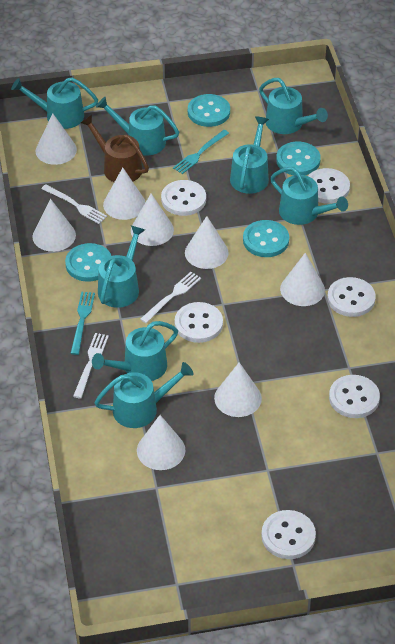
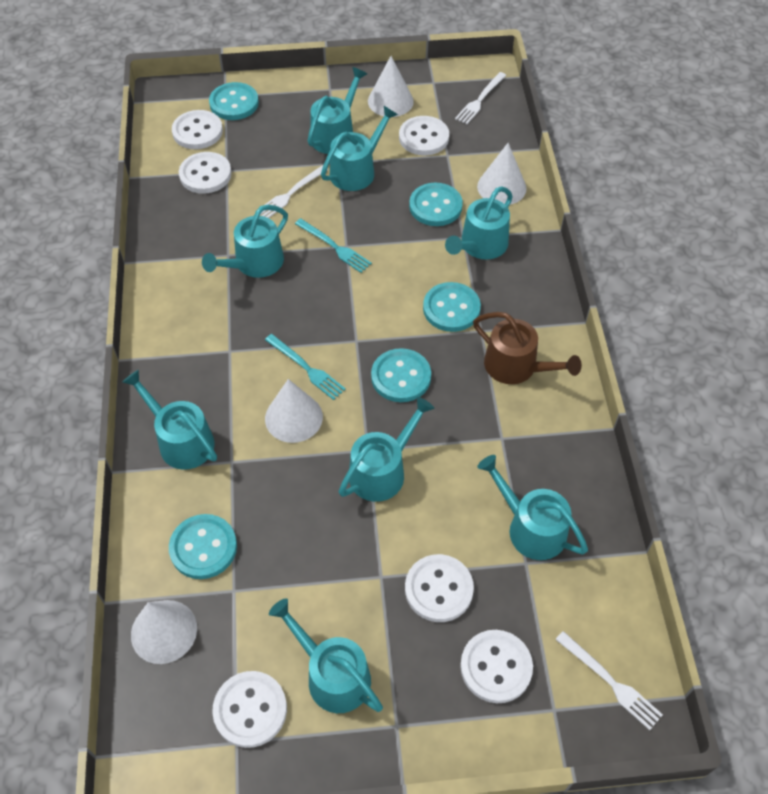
turquoise button: [65,243,111,282] [188,94,230,127] [243,220,289,257] [276,142,321,175] = 4 -> [169,514,237,579] [209,82,259,120] [371,348,431,402] [409,183,463,226] [423,282,481,332] = 5
white cone: [33,199,76,252] [35,113,77,165] [103,168,145,220] [131,194,174,246] [137,415,185,470] [185,216,229,269] [214,362,262,417] [280,253,325,306] = 8 -> [131,600,197,664] [265,379,323,443] [368,56,414,117] [477,143,527,205] = 4

